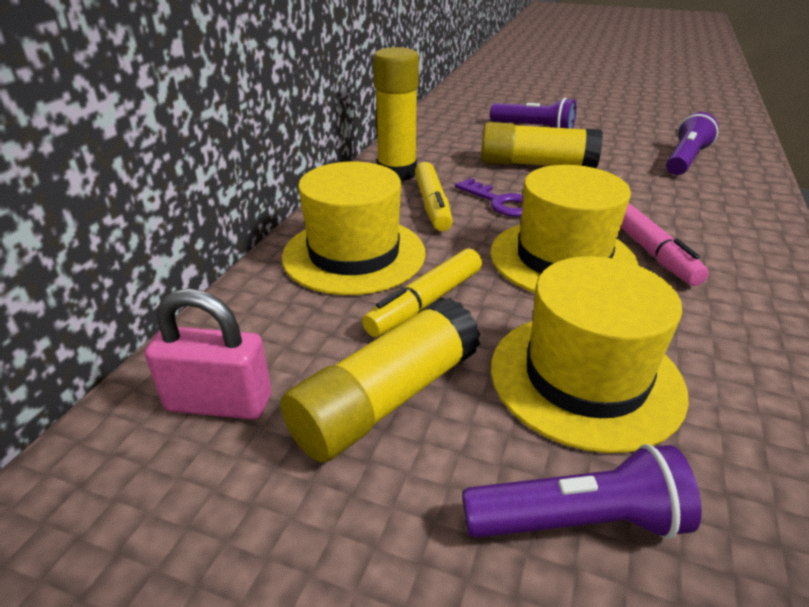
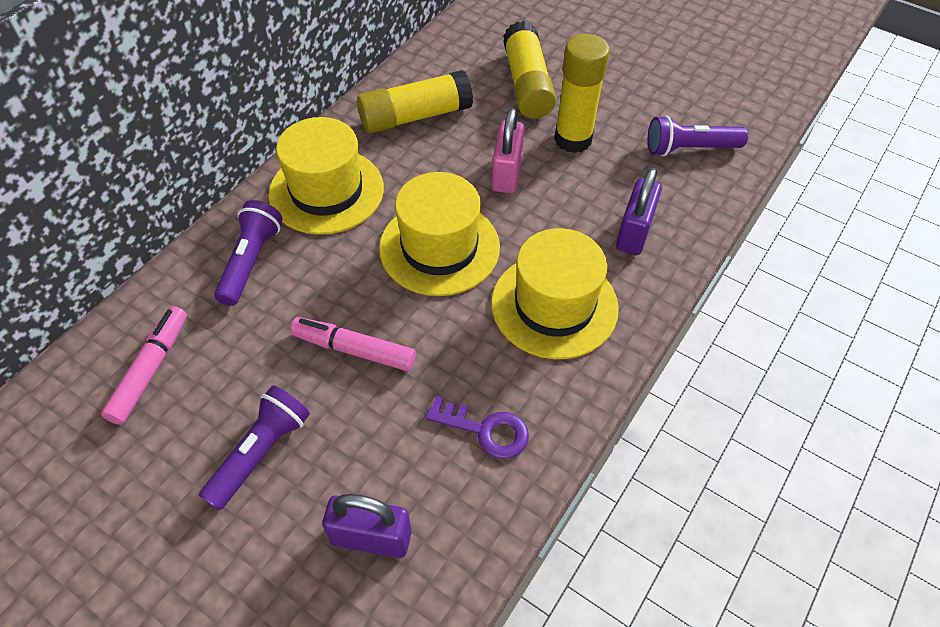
pink marker: [621,203,709,286] = 1 -> [101,306,187,425] [290,317,416,371] = 2
purple padlock: none = 0 -> [323,494,411,558] [616,168,662,255] = 2
yellow marker: [362,248,482,337] [415,162,453,231] = 2 -> none = 0

